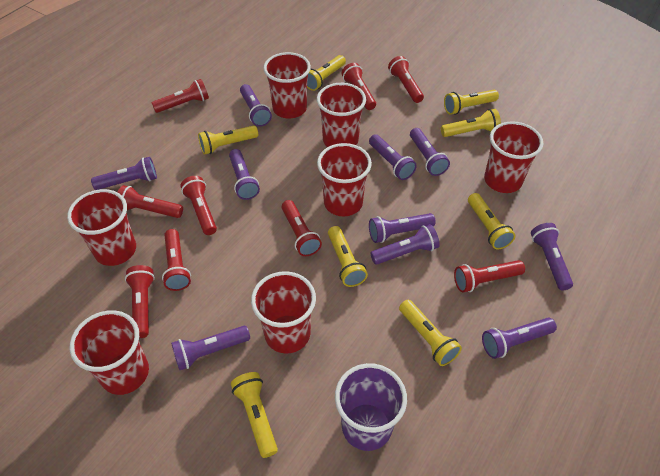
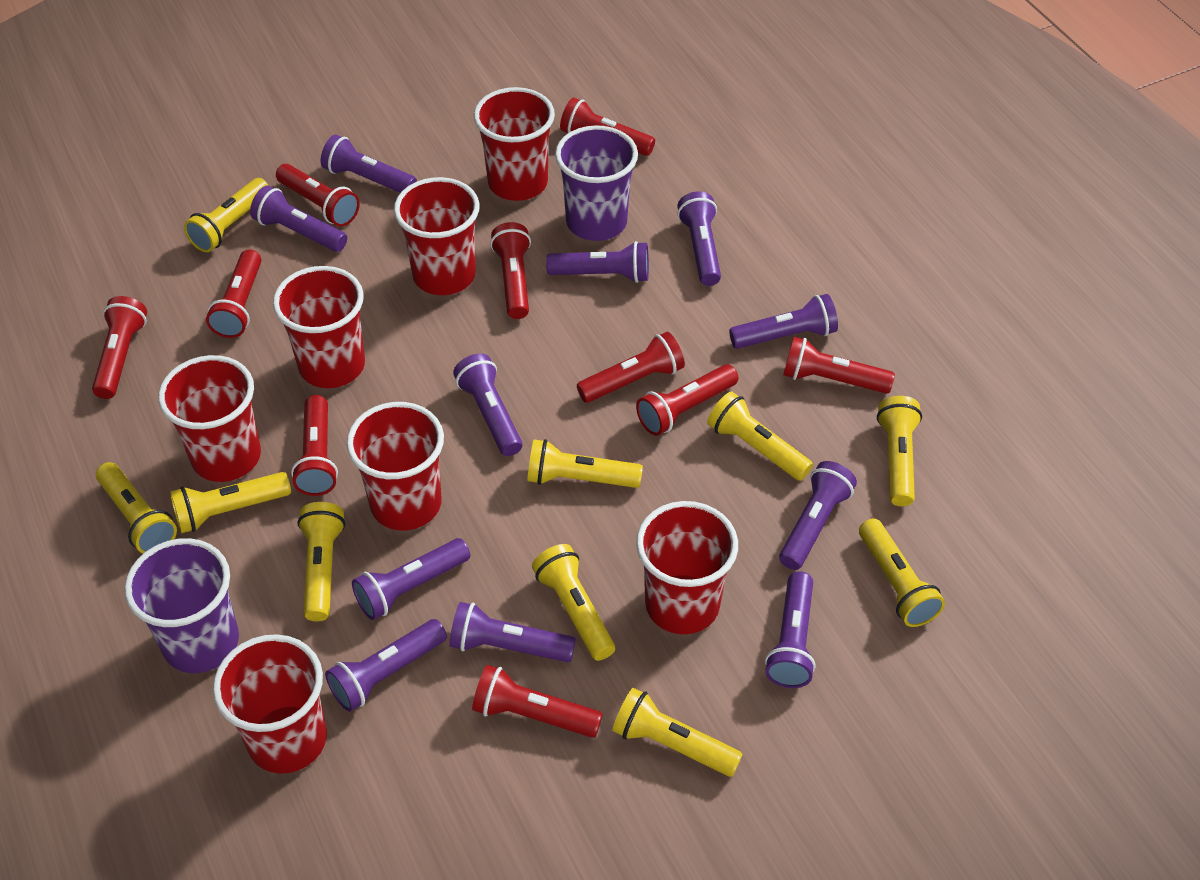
purple cup: [335,363,407,451] = 1 -> [124,538,239,673] [555,125,638,241] = 2
purple flashlight: [91,157,157,190] [171,326,250,370] [229,149,260,200] [240,84,272,127] [369,134,417,180] [369,213,436,243] [370,224,440,265] [410,128,450,176] [482,318,557,359] [531,223,573,290] = 10 -> [250,185,347,252] [321,134,417,193] [325,619,447,712] [352,538,471,620] [449,602,576,662] [453,353,523,456] [546,241,649,283] [677,191,721,286] [729,294,838,349] [765,571,816,688] [779,461,857,570] = 11
red flashlight: [118,185,183,218] [125,265,155,338] [152,79,209,113] [162,229,191,291] [180,176,217,235] [281,200,322,256] [342,63,376,110] [388,56,424,103] [454,260,525,293] = 9 -> [92,296,147,399] [206,249,261,338] [276,164,360,227] [291,395,338,496] [472,665,603,738] [490,222,531,319] [560,97,655,156] [577,332,685,403] [636,364,738,436] [783,337,895,394] = 10
yellow flashlight: [198,126,258,155] [231,372,278,458] [307,55,346,91] [328,226,368,287] [399,300,462,366] [441,109,501,137] [444,90,499,115] [468,193,515,249] = 8 -> [96,462,177,554] [170,472,291,533] [184,178,269,252] [297,502,345,621] [527,439,643,488] [532,544,615,661] [612,688,743,777] [707,392,813,481] [859,518,945,627] [877,396,922,506] = 10

